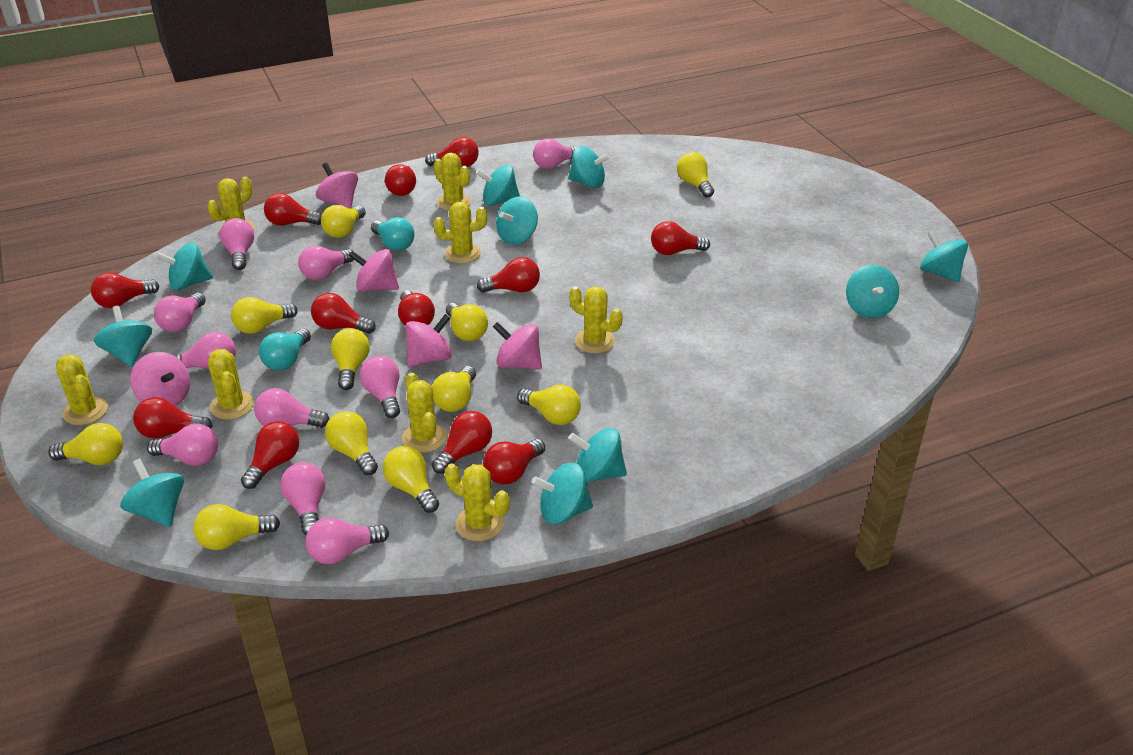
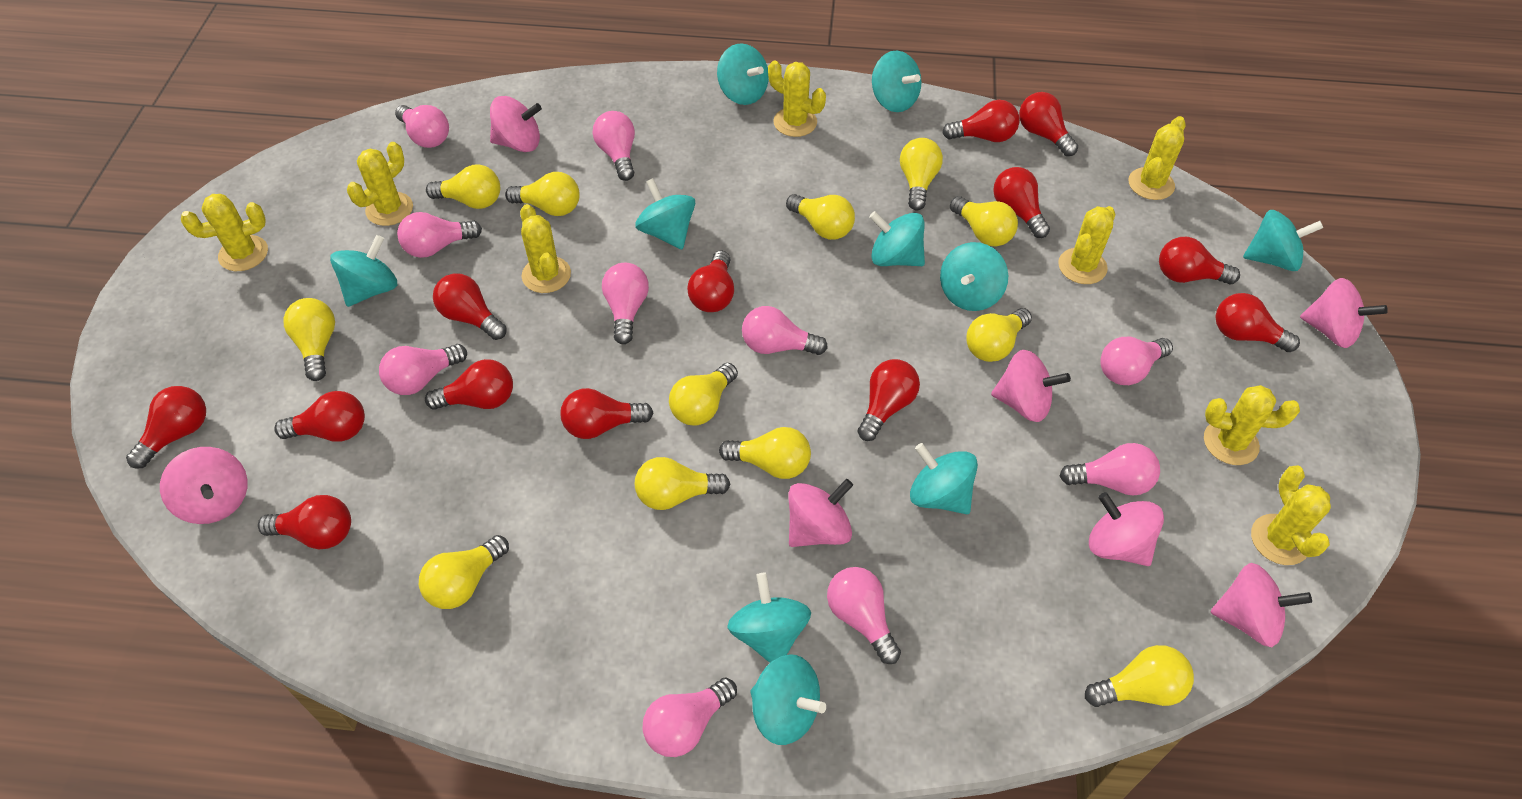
pink spinning top: [130,352,190,406] [316,163,358,209] [348,249,399,292] [405,314,452,367] [493,322,542,370] = 5 -> [160,447,248,524] [490,96,542,152] [788,479,853,547] [991,350,1071,422] [1089,492,1164,566] [1211,563,1312,647] [1300,278,1388,348] = 7
red light bulb: [91,272,159,308] [133,397,212,439] [241,421,299,489] [264,193,322,226] [311,293,376,334] [385,164,416,196] [398,290,435,326] [425,137,479,167] [432,411,492,474] [477,257,540,293] [483,439,545,484] [651,221,710,255] = 12 -> [126,386,206,469] [258,495,351,550] [274,391,365,442] [425,359,513,410] [433,273,507,340] [561,388,654,439] [687,251,734,312] [857,359,920,441] [942,100,1020,142] [993,167,1050,238] [1019,92,1078,156] [1159,237,1240,284] [1216,293,1300,352] = 13
turquoise light bulb: [259,329,311,371] [371,217,415,251] = 2 -> none = 0
yellow light bulb: [48,423,123,465] [193,504,280,550] [231,297,297,334] [321,205,366,238] [325,411,378,475] [331,328,370,390] [383,446,439,513] [432,366,476,412] [446,303,488,341] [517,385,581,425] [677,152,714,198] = 11 -> [283,298,335,381] [419,535,509,609] [426,165,500,209] [505,172,580,216] [635,457,730,510] [669,363,738,426] [719,427,811,479] [786,194,855,240] [900,138,943,210] [950,196,1018,246] [966,308,1032,362] [1085,645,1194,707] = 12

